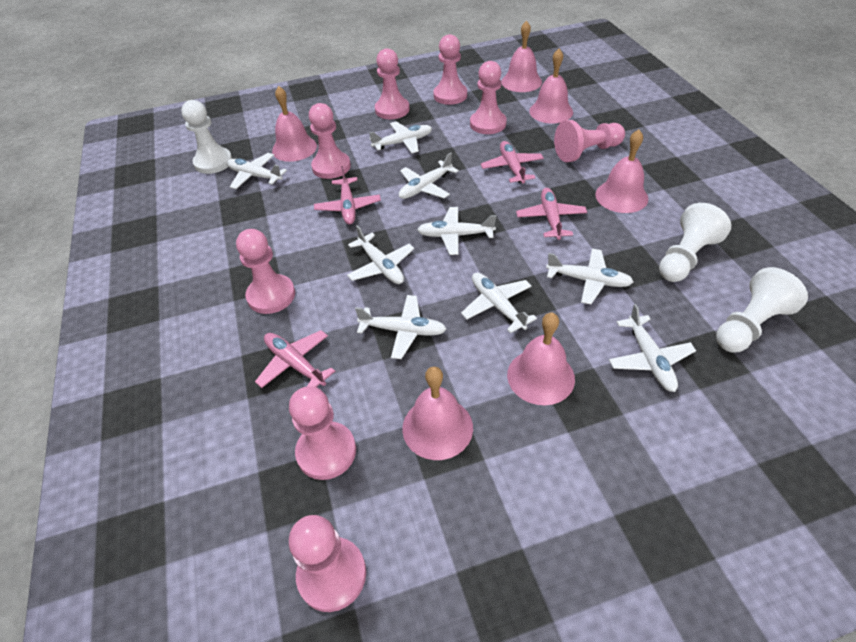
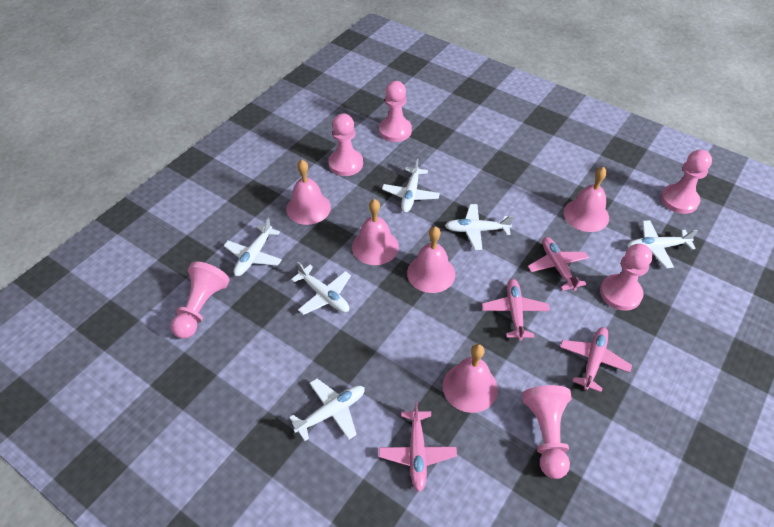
pink bell: [272,86,317,162] [402,367,473,460] [501,21,542,92] [507,313,575,405] [529,49,573,123] [595,130,648,213] = 6 -> [286,160,331,225] [352,199,399,265] [407,226,456,293] [443,344,498,413] [564,167,609,232] = 5
pink pawn: [236,229,295,314] [289,386,356,480] [289,515,366,612] [309,103,351,179] [375,48,410,119] [433,34,467,105] [470,61,507,134] [554,120,625,162] = 8 -> [171,262,230,339] [328,113,363,176] [379,81,412,142] [522,385,571,479] [600,244,653,311] [661,150,712,214] = 6
white pawn: [181,100,232,174] [659,203,731,282] [716,267,808,353] = 3 -> none = 0
white plane: [227,153,287,189] [347,225,414,284] [355,295,446,359] [369,121,432,153] [399,152,459,199] [417,207,496,255] [461,273,537,333] [546,249,633,304] [609,304,696,392] = 9 -> [224,218,282,276] [289,379,365,441] [291,262,351,315] [382,158,440,212] [445,204,514,250] [627,220,698,268] = 6

